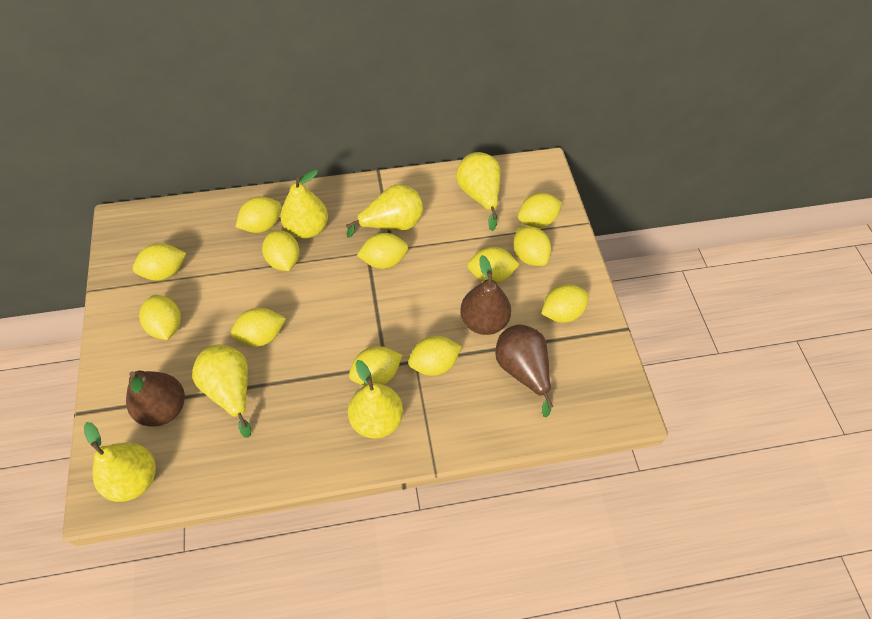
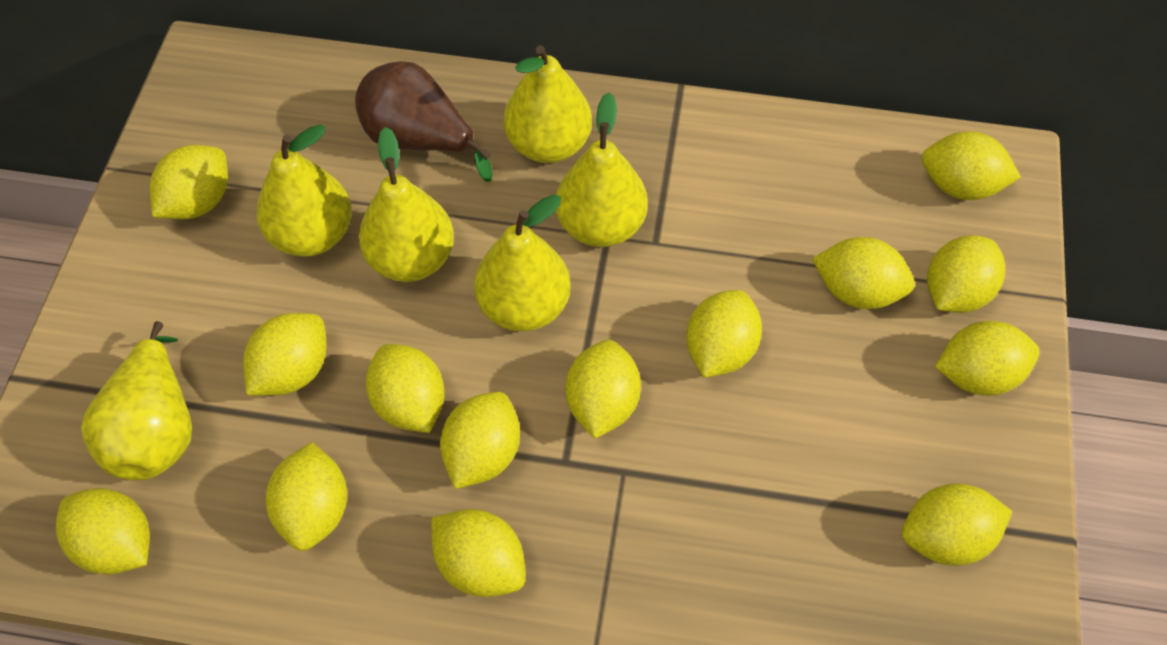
brown pear: [126,371,185,427] [460,255,511,335] [495,324,553,417] = 3 -> [355,61,492,182] = 1
yellow lemon: [133,243,186,281] [139,295,181,340] [231,308,286,347] [235,197,281,233] [262,230,300,271] [349,346,402,386] [357,233,408,269] [408,336,462,376] [467,247,520,283] [513,226,551,266] [518,193,562,228] [541,284,589,323] = 12 -> [56,488,150,575] [150,145,228,219] [243,313,327,395] [265,442,347,551] [366,344,445,433] [431,509,526,597] [440,392,520,489] [565,340,641,439] [686,290,762,378] [812,237,915,309] [902,483,1012,566] [922,131,1021,200] [927,235,1005,313] [935,321,1040,396] = 14

